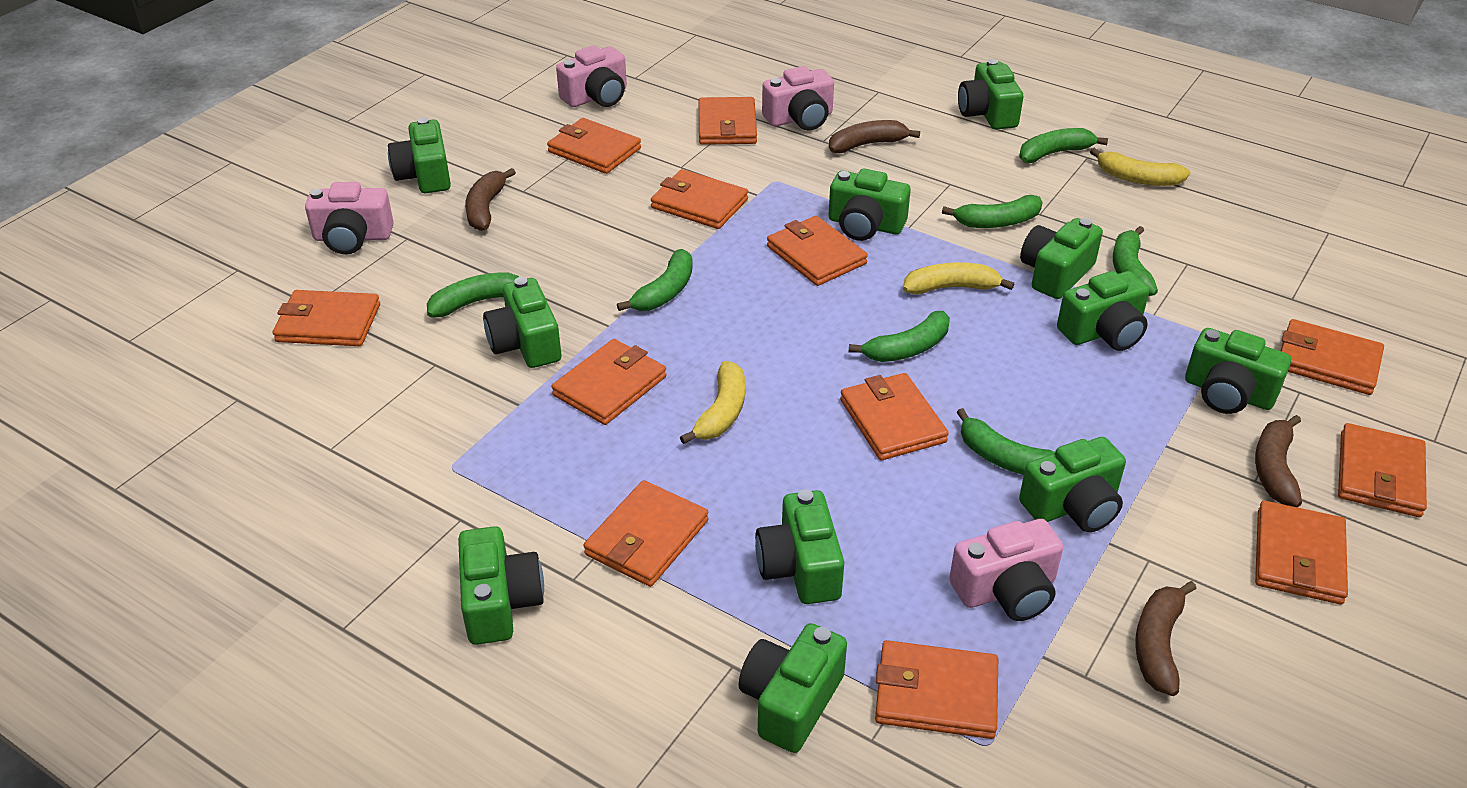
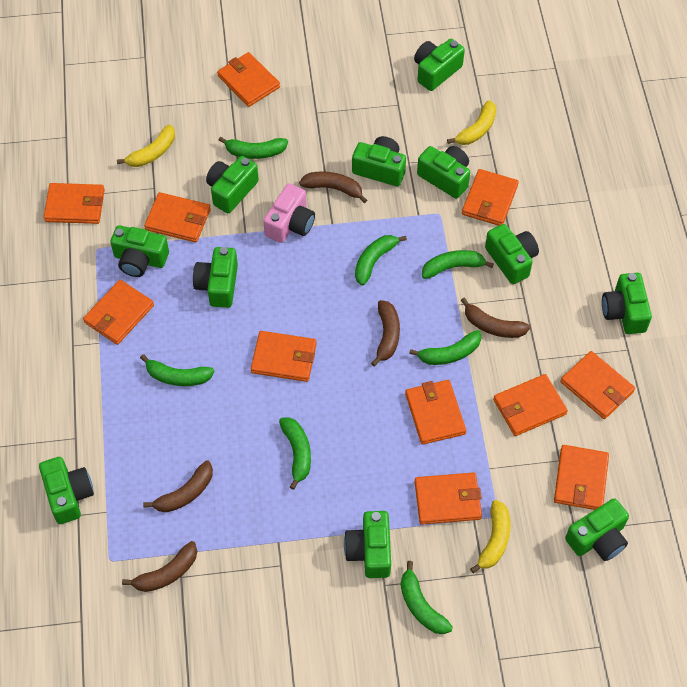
brown banana: [465,168,516,231] [829,120,920,153] [1135,581,1197,696] [1255,415,1302,507] = 4 -> [122,541,197,592] [143,460,213,512] [299,171,367,203] [371,300,400,367] [461,298,530,338] = 5
orange wallet: [273,290,380,346] [547,118,641,174] [551,339,666,425] [583,480,708,587] [651,169,748,229] [699,97,757,145] [767,216,868,286] [840,373,949,460] [875,640,998,739] [1255,501,1348,604] [1281,319,1384,395] [1338,423,1427,517] = 12 -> [44,183,105,224] [83,280,154,345] [144,192,211,242] [217,52,280,107] [251,331,317,382] [405,380,466,445] [415,472,482,525] [462,169,519,226] [493,374,568,436] [554,445,609,510] [561,351,635,419] = 11
pink camera: [305,182,394,254] [556,45,627,107] [762,66,834,131] [949,519,1063,621] = 4 -> [263,184,315,243] = 1

